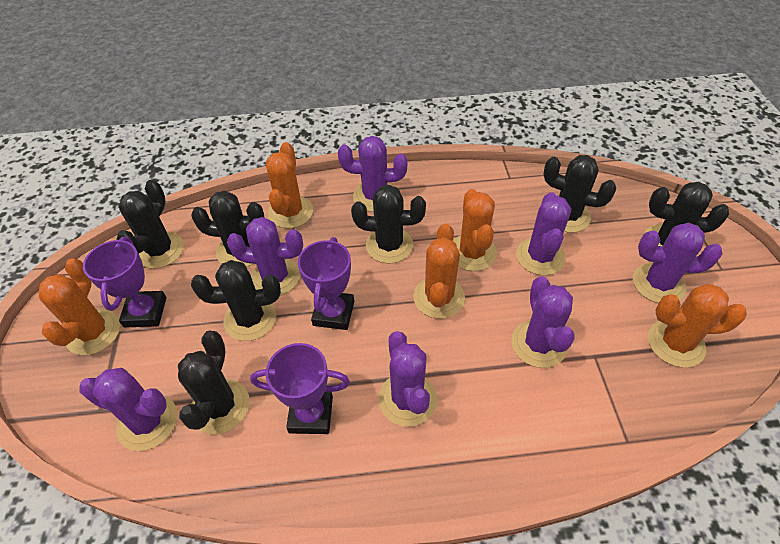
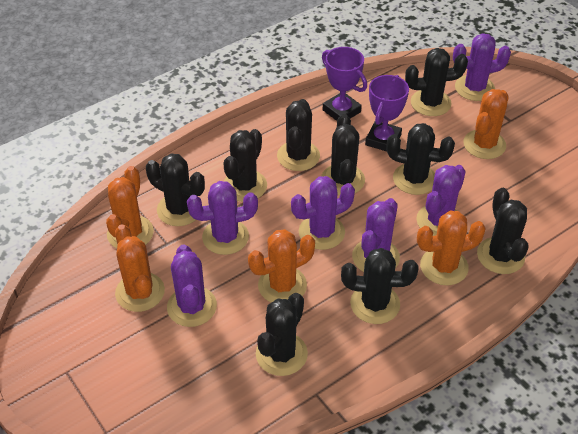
black cactus: [116,180,184,269] [178,331,250,434] [191,190,265,267] [191,260,281,341] [351,185,426,264] [543,155,616,233] [644,182,729,246] = 7 -> [146,154,205,226] [223,129,267,202] [256,293,308,376] [277,99,320,171] [321,114,365,195] [341,248,418,324] [386,123,455,195] [405,48,468,116] [477,188,529,274] = 9
purple cactus: [79,368,178,451] [227,217,303,296] [338,136,407,212] [378,331,437,427] [511,276,575,368] [516,192,571,275] [633,223,722,303] = 7 -> [167,244,217,327] [187,181,258,255] [291,176,355,250] [352,198,400,272] [417,165,466,236] [453,33,511,101] = 6
purple trophy: [83,237,166,328] [250,343,350,434] [298,237,354,330] = 3 -> [322,47,367,121] [365,75,409,151] = 2

